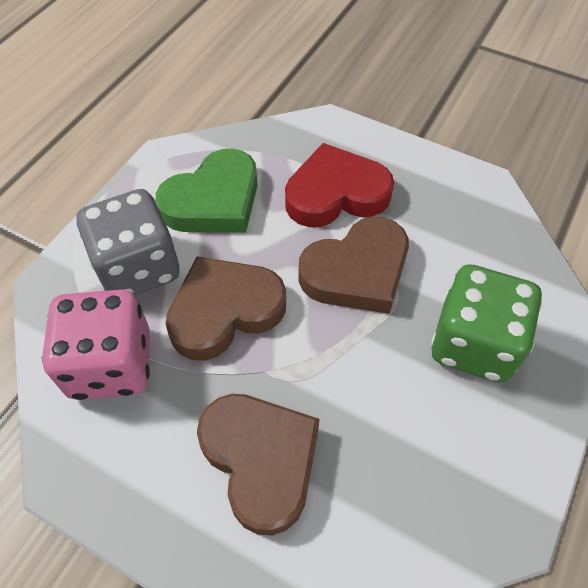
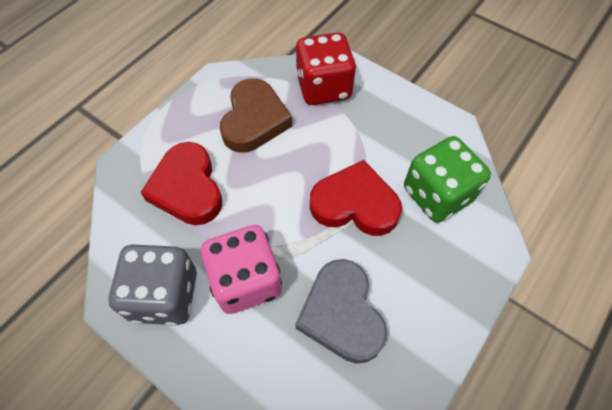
brown heart: [166,257,286,361] [197,394,320,535] [298,217,409,314] = 3 -> [220,78,292,153] = 1
green heart: [156,148,258,232] = 1 -> none = 0
grey heart: none = 0 -> [295,259,388,363] = 1
red dice: none = 0 -> [296,32,356,105] = 1
red heart: [285,143,394,227] = 1 -> [140,142,222,225] [310,160,402,236] = 2

